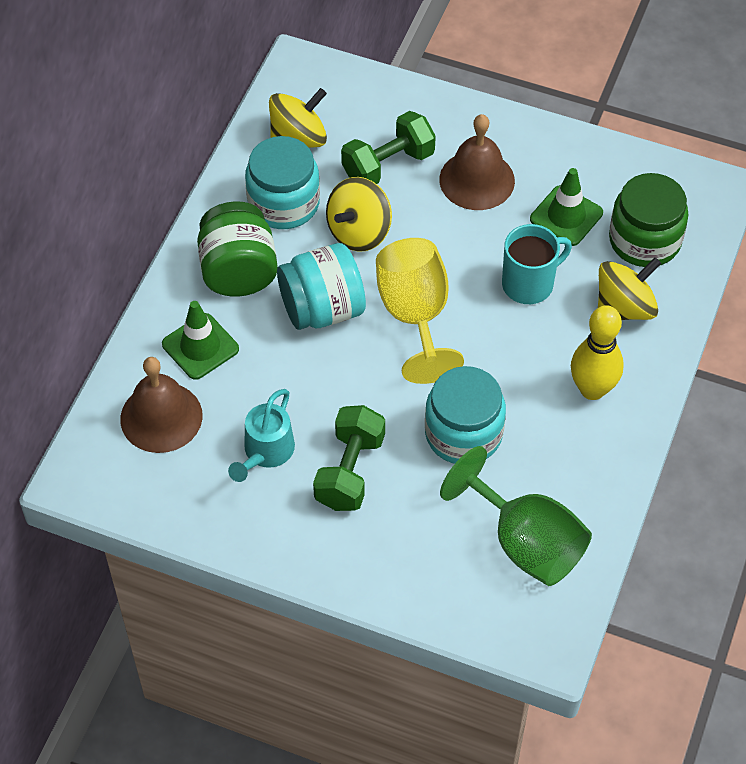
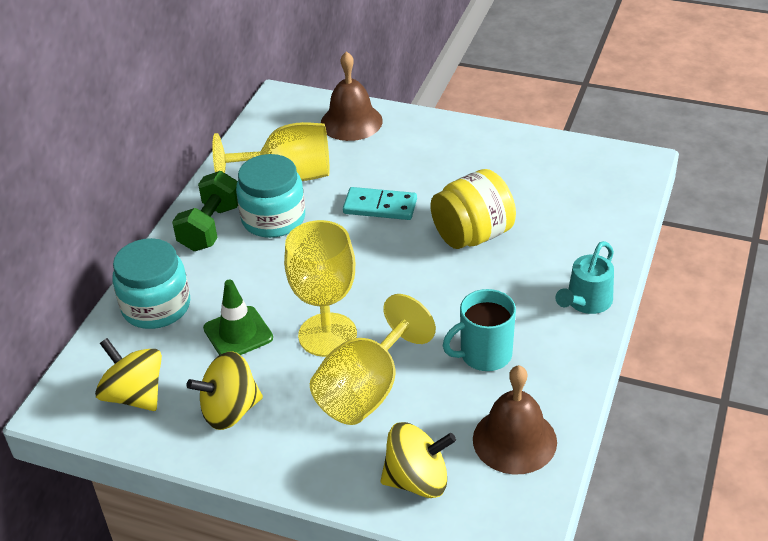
green dumbbell: [313,405,385,511] [341,111,436,184] = 2 -> [172,171,238,251] = 1
green goblet: [440,446,592,586] = 1 -> none = 0
green jar: [197,201,278,297] [609,173,689,267] = 2 -> none = 0
green traffic cone: [162,301,239,380] [530,168,603,246] = 2 -> [203,279,273,355] = 1
turquoise domino: none = 0 -> [343,187,417,220] = 1
turquoise jar: [245,136,320,229] [277,243,366,330] [425,366,506,464] = 3 -> [113,238,190,329] [236,154,305,238] = 2
yellow bowling pin: [571,305,624,400] = 1 -> none = 0
yellow goblet: [376,238,464,384] = 1 -> [212,122,330,181] [284,220,357,357] [310,294,436,425] = 3
yellow jar: none = 0 -> [430,169,516,249] = 1

